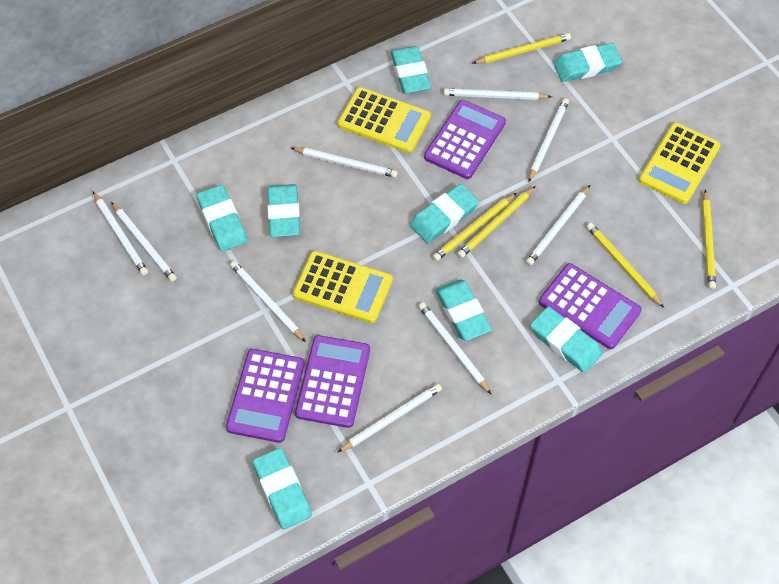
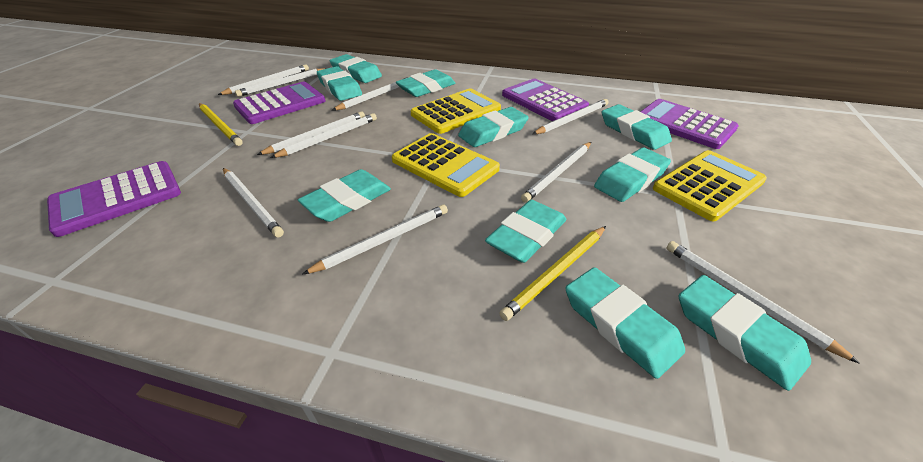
turquoise eraser: [197,185,247,252] [253,448,312,529] [267,184,300,237] [391,46,431,94] [410,184,479,243] [435,280,492,341] [530,306,602,373] [553,43,622,82] = 8 -> [298,169,391,222] [317,66,362,101] [330,54,382,83] [396,69,456,97] [458,107,529,147] [485,200,566,263] [565,267,685,379] [594,147,671,202] [602,104,672,150] [679,275,811,391] = 10
white pencil: [93,192,148,275] [111,202,177,282] [230,261,306,342] [291,147,398,178] [338,384,442,452] [418,302,491,394] [444,88,552,100] [526,185,590,265] [528,98,569,183] = 9 -> [218,64,309,95] [223,168,284,237] [235,68,325,97] [257,112,365,155] [270,113,377,158] [302,204,448,275] [333,77,409,110] [521,142,591,203] [533,99,609,134] [667,241,860,364] = 10
yellow pencil: [433,193,516,261] [457,186,536,258] [472,33,571,64] [587,223,664,308] [702,190,716,289] = 5 -> [199,103,243,146] [499,226,606,321] = 2

